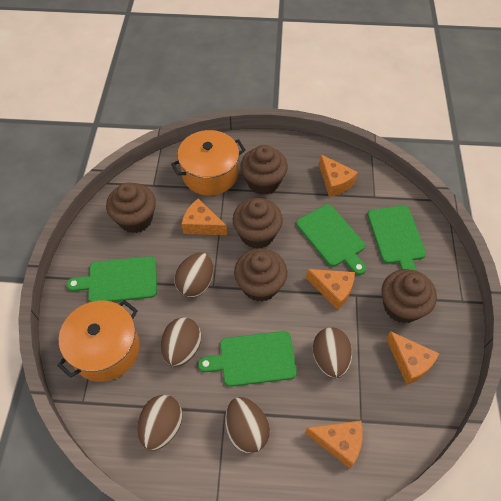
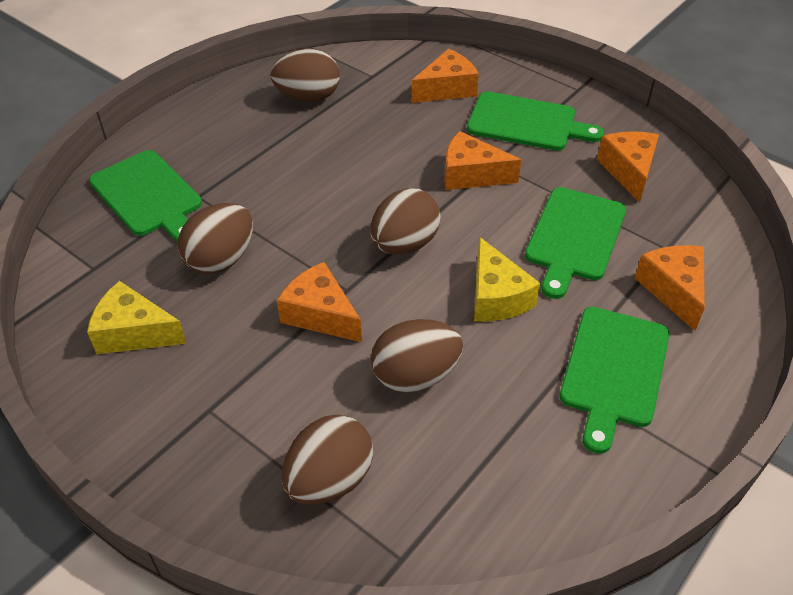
brown cupcake: [106,183,156,233] [233,198,283,249] [234,248,287,302] [241,145,288,195] [381,269,437,323] = 5 -> none = 0
orange pot: [57,300,140,382] [171,130,245,196] = 2 -> none = 0
yellow cheese: none = 0 -> [87,281,186,354] [474,237,540,322] = 2

